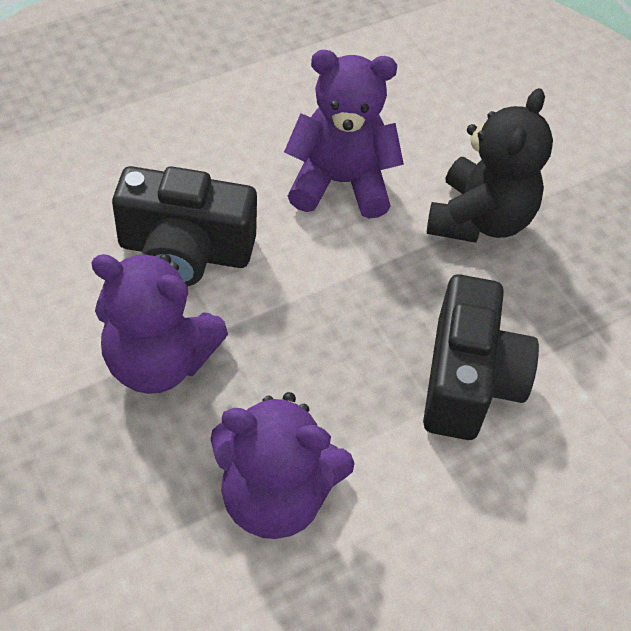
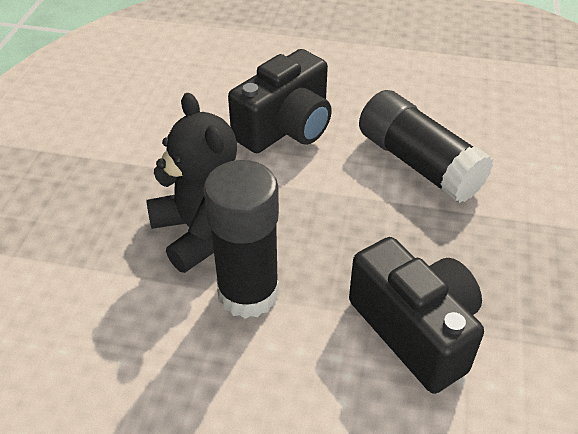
black glue stick: none = 0 -> [203,160,279,319] [359,90,493,203] = 2
purple teddy bear: [91,253,228,394] [211,392,355,539] [284,50,404,219] = 3 -> none = 0

